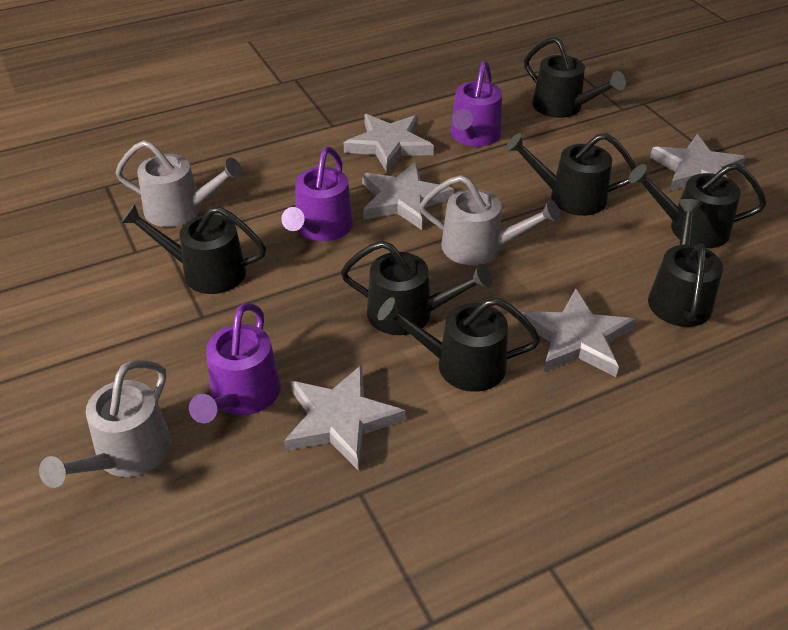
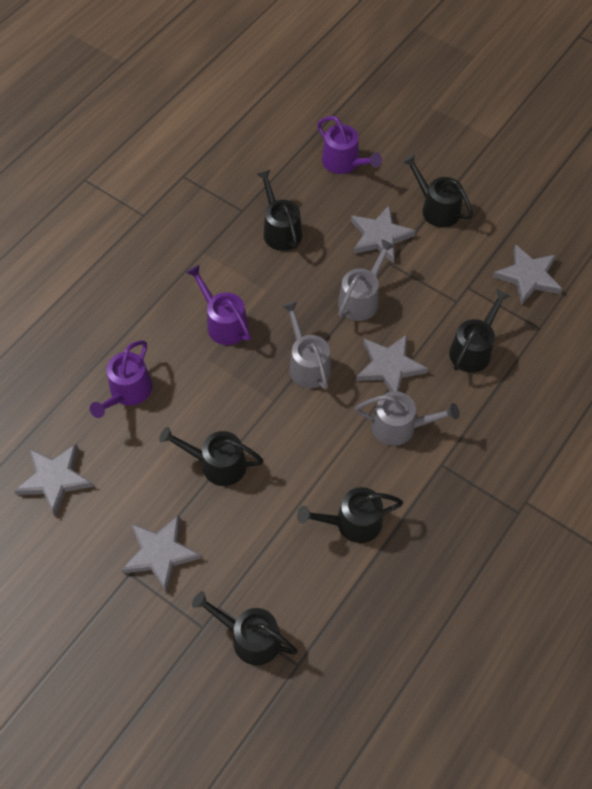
black watering can: [121,204,266,294] [341,241,492,335] [377,297,540,392] [506,133,636,216] [524,37,626,118] [628,163,767,248] [648,199,723,327] = 7 -> [159,427,264,486] [192,591,298,665] [257,170,302,251] [297,487,403,543] [403,154,473,227] [449,289,511,373] = 6

